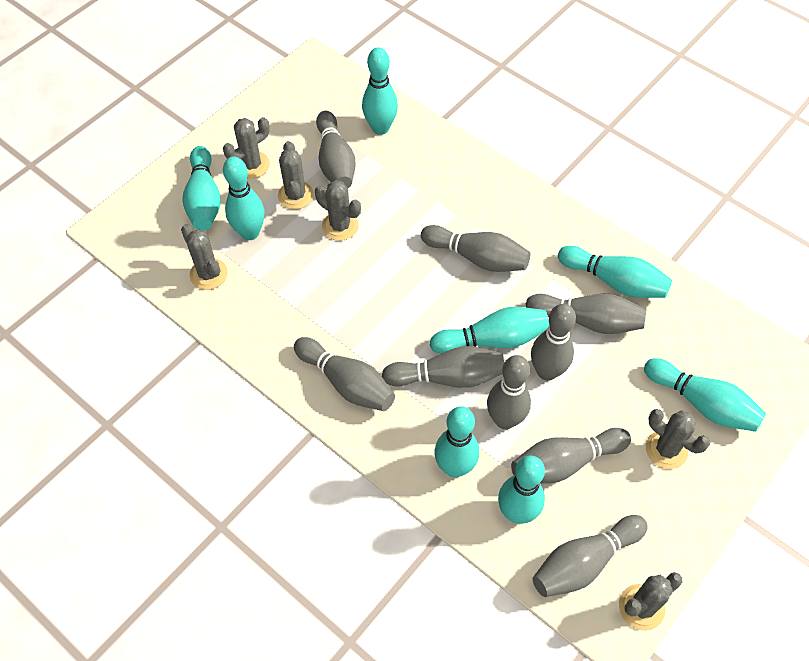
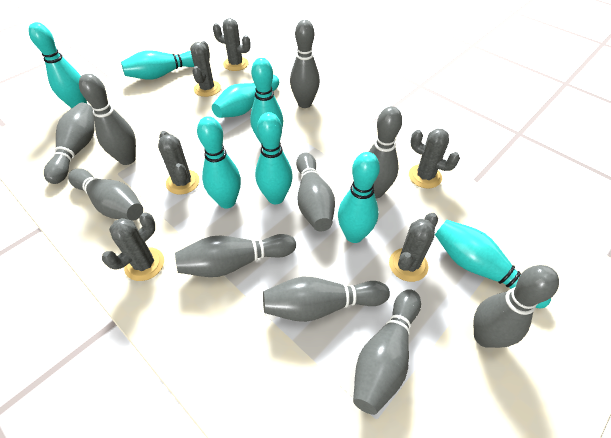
grey bowling pin: [294,337,395,411] [316,111,356,188] [382,346,504,388] [421,225,530,272] [487,355,531,429] [511,428,631,484] [526,294,646,334] [531,304,576,381] [533,515,647,597] = 9 -> [44,103,95,184] [68,168,143,221] [79,73,136,165] [175,234,296,277] [263,277,390,322] [290,19,320,108] [296,152,335,231] [353,289,421,415] [369,106,402,198] [473,265,559,348] = 10

